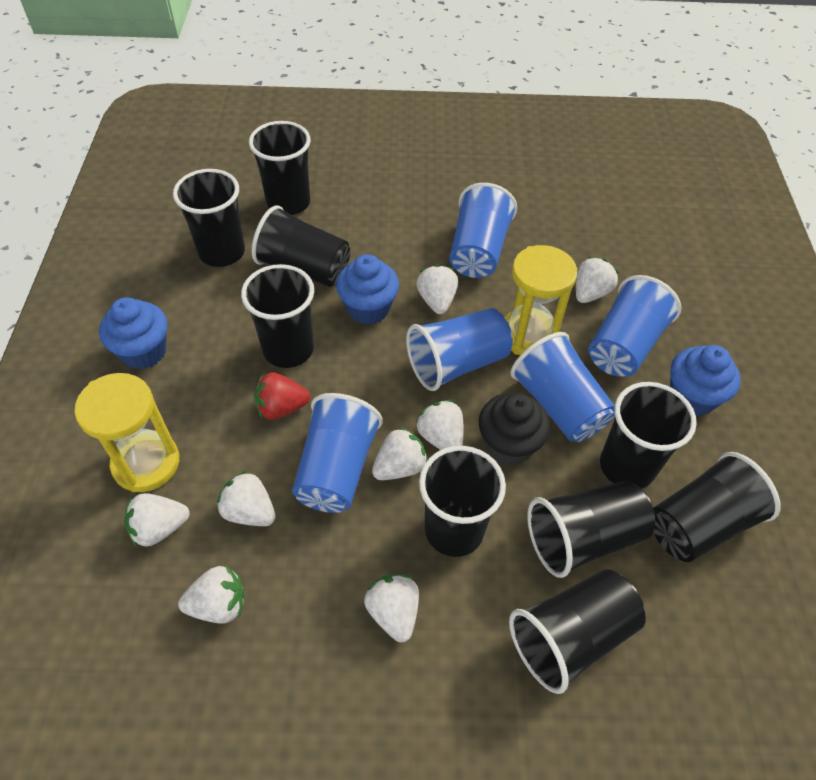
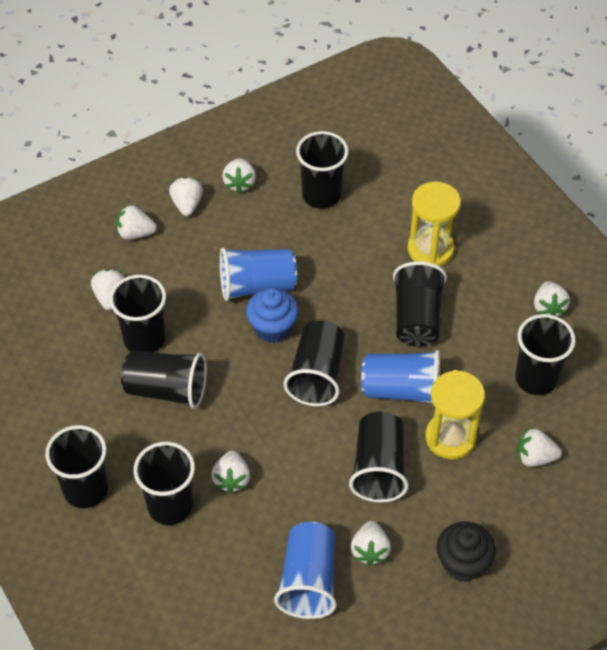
blue cup: [292,393,383,513] [406,308,513,391] [449,183,517,278] [511,332,615,442] [588,275,681,377] = 5 -> [220,248,297,301] [274,522,337,619] [361,350,440,404] = 3
blue cupcake: [99,297,168,369] [336,254,399,325] [670,345,740,416] = 3 -> [246,288,299,343] = 1
red strawberry: [254,372,310,420] = 1 -> none = 0

